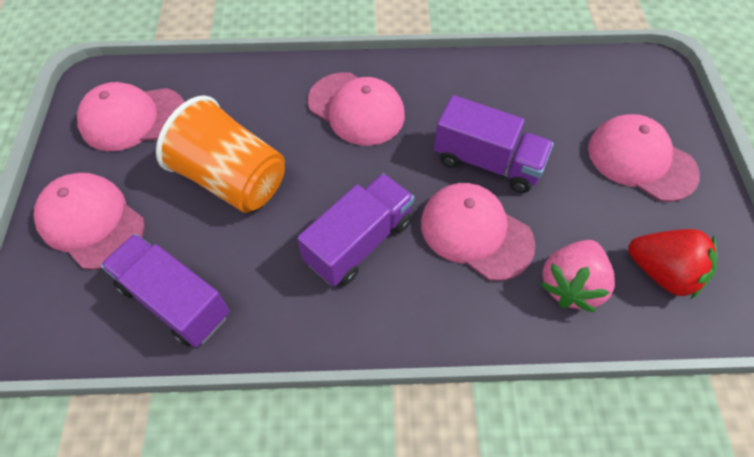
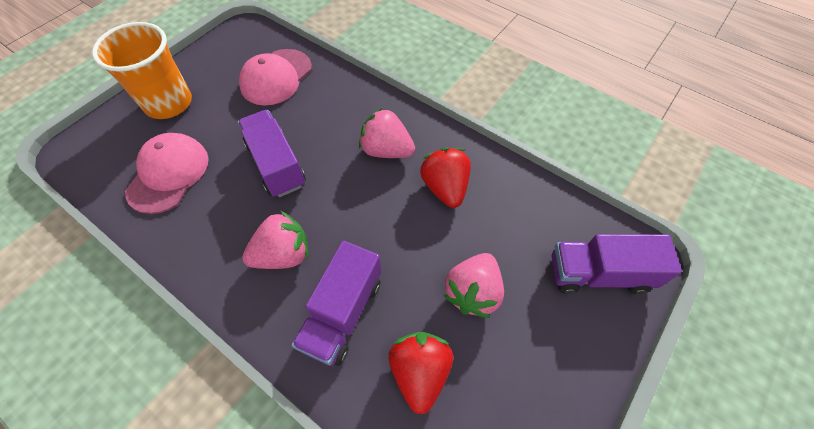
pink cap: [33,173,145,270] [77,82,184,151] [308,72,405,146] [421,183,535,281] [588,114,700,202] = 5 -> [125,133,209,214] [239,49,312,105] = 2
pink strawberry: [540,240,615,313] = 1 -> [242,211,308,269] [359,107,415,158] [443,253,504,318] = 3
red strawberry: [628,229,717,299] = 1 -> [388,332,453,414] [420,148,471,208] = 2

